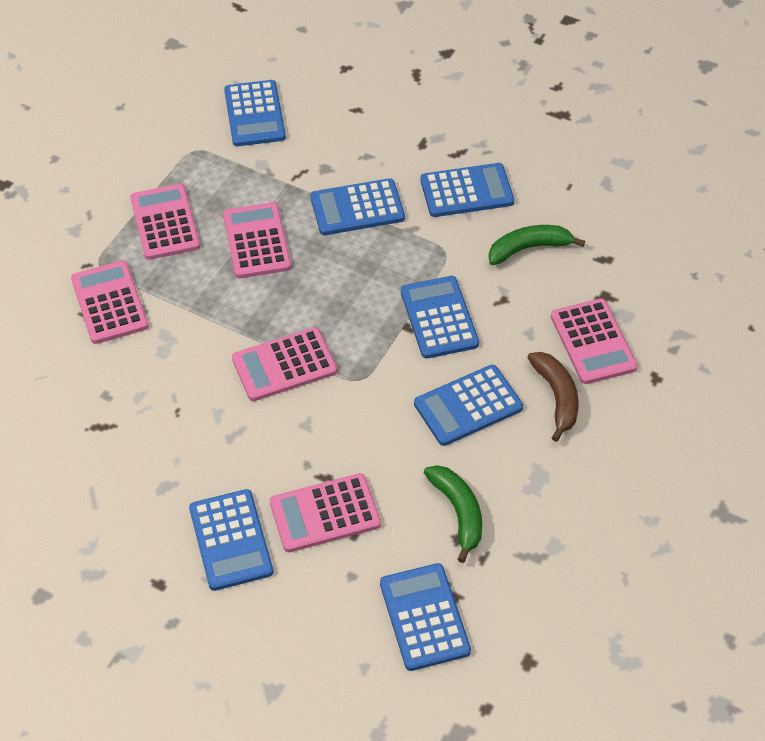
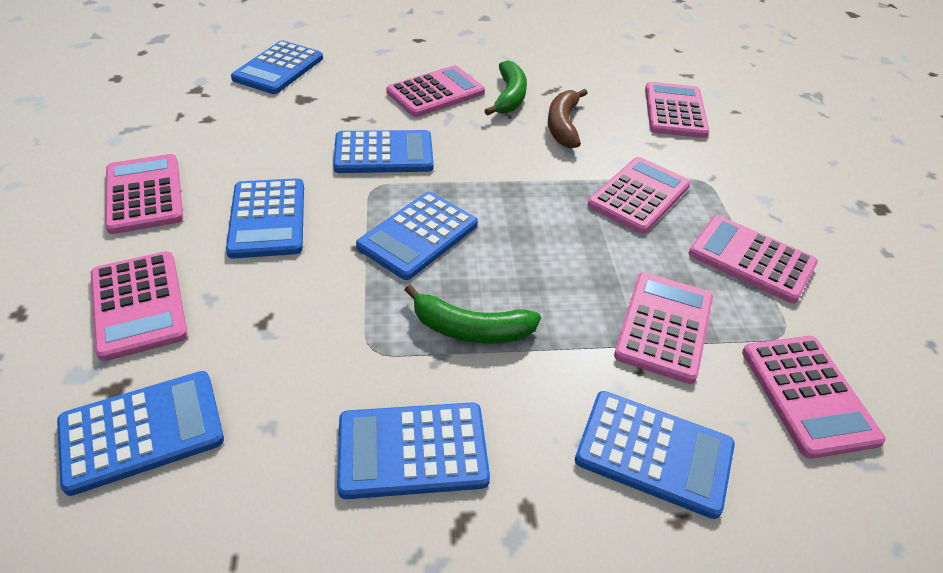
pink calculator: [71,260,149,344] [130,184,200,260] [223,202,291,278] [232,327,337,401] [270,473,381,552] [551,299,638,384] = 6 -> [91,251,188,361] [105,154,183,234] [386,65,485,117] [588,157,691,234] [614,273,713,384] [645,82,709,138] [689,216,818,303] [742,336,886,459] = 8

